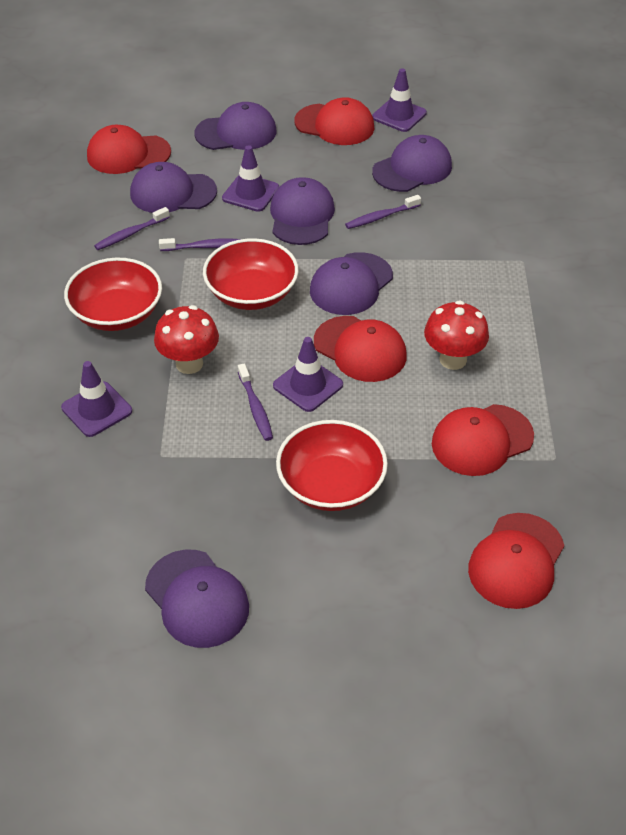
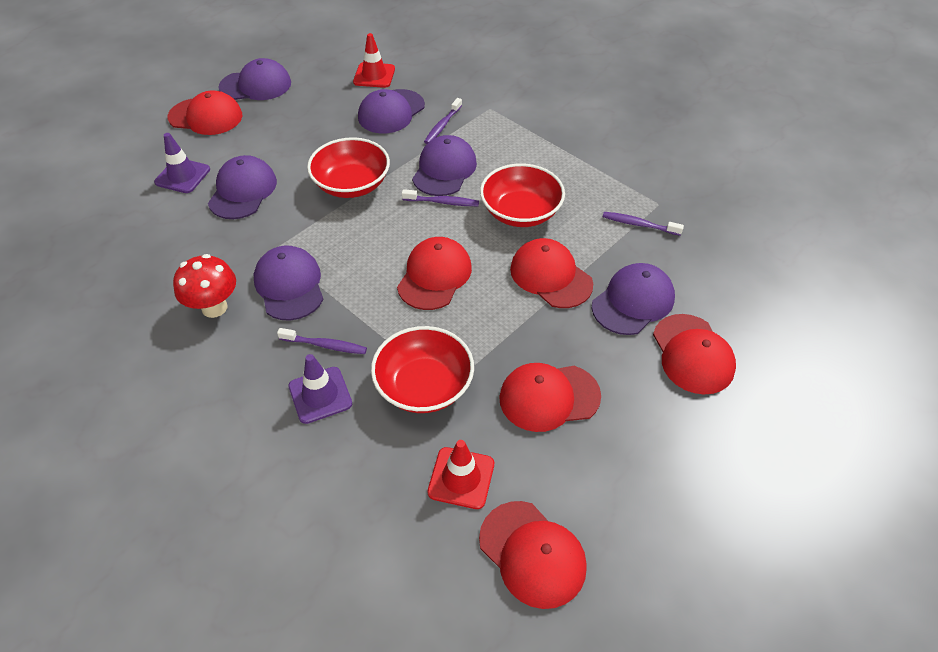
purple traffic cone: [61,361,132,437] [222,145,279,212] [273,337,343,412] [372,68,427,132] = 4 -> [154,133,210,193] [288,354,352,424] = 2
red cap: [87,125,171,174] [294,97,374,145] [314,316,407,382] [432,404,534,476] [468,513,564,609] = 5 -> [168,91,242,135] [397,237,472,310] [479,501,587,609] [499,363,601,432] [510,238,593,308] [653,314,736,394] = 6
red mushroom: [154,305,219,374] [424,301,489,370] = 2 -> [173,254,236,318] = 1
red traffic cone: none = 0 -> [353,33,395,88] [428,440,494,509] = 2

